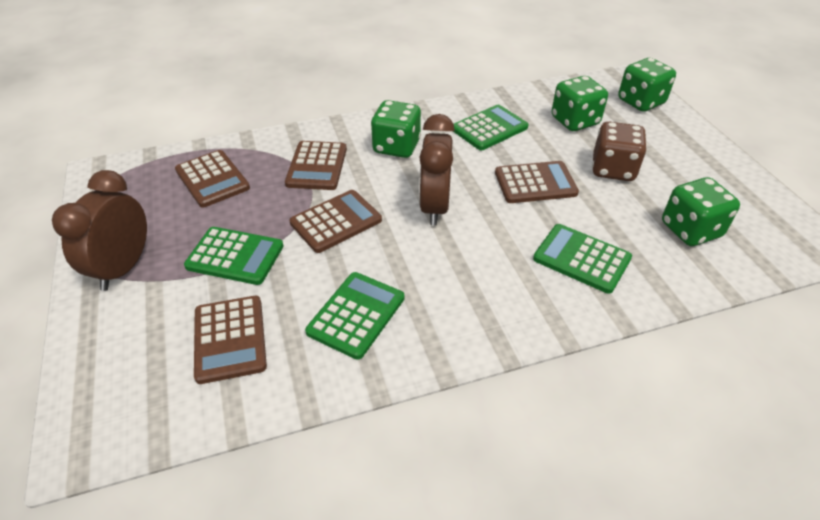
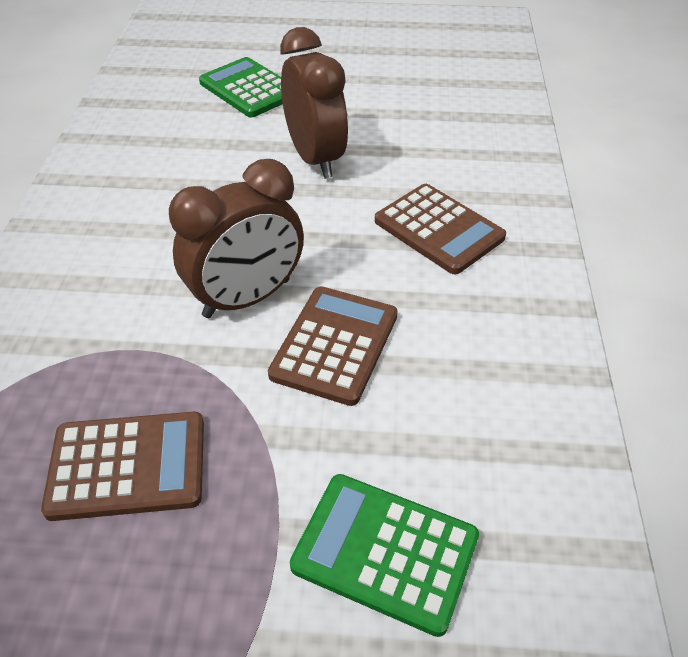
brown calculator: [175,150,250,208] [194,296,267,384] [285,141,347,190] [289,190,382,253] [495,161,579,203] = 5 -> [41,412,204,521] [268,287,398,406] [375,184,506,274] = 3
brown dice: [592,122,647,181] = 1 -> none = 0
green calculator: [184,227,284,285] [305,272,404,360] [453,105,528,150] [533,224,632,294] = 4 -> [199,57,283,117] [290,474,479,637] = 2
green dice: [371,100,421,158] [552,76,608,131] [618,58,676,112] [662,177,740,246] = 4 -> none = 0

